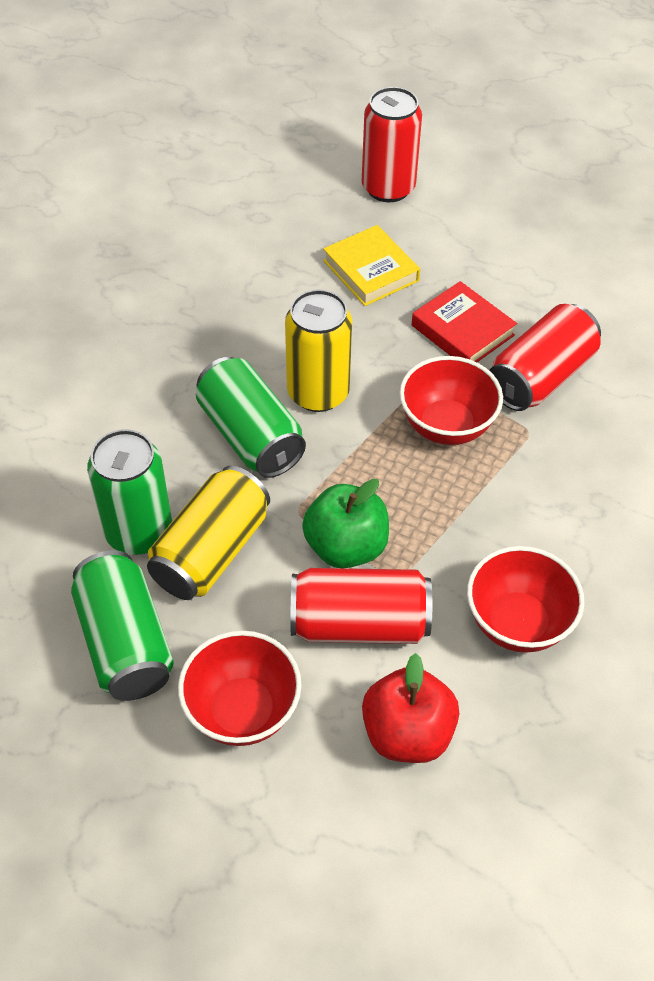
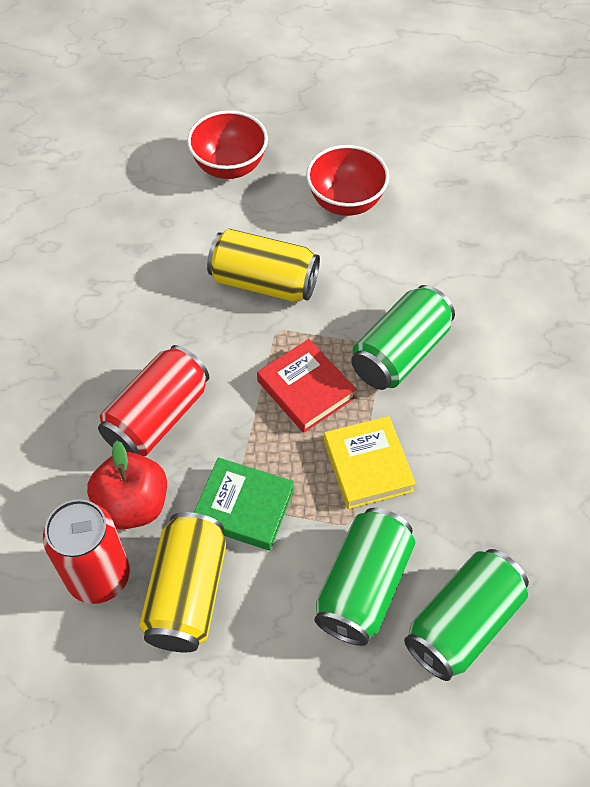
green apple: [302,479,389,568] = 1 -> none = 0
green book: none = 0 -> [194,457,294,551] = 1
red bowl: [178,630,302,746] [399,356,503,445] [467,546,584,653] = 3 -> [187,110,268,179] [306,145,389,216] = 2
red can: [290,568,432,644] [362,87,422,202] [489,304,601,411] = 3 -> [43,499,130,604] [98,345,209,456] = 2

